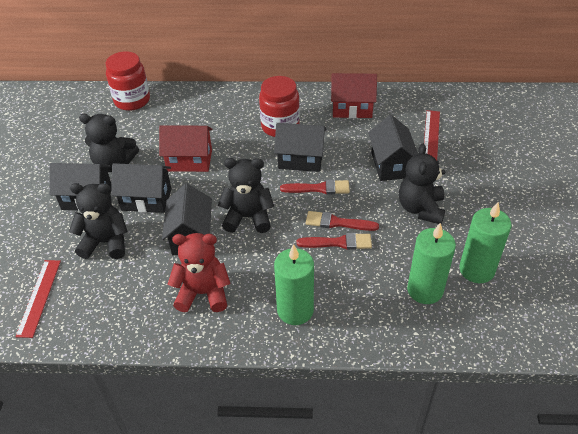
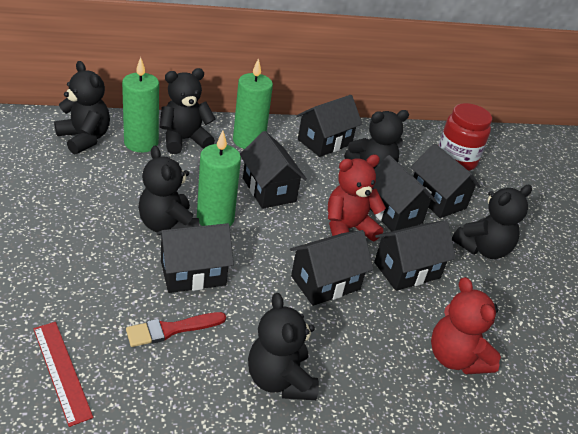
black house: [49,163,112,211] [111,163,171,213] [162,184,212,255] [274,123,327,172] [368,115,418,181] = 5 -> [157,223,234,293] [240,131,307,209] [290,230,373,306] [296,95,362,157] [370,155,436,231] [374,221,456,291] [411,143,481,218] = 7
black teddy bear: [69,183,128,259] [79,114,139,172] [218,158,274,233] [399,143,446,224] = 4 -> [54,61,110,154] [138,146,199,232] [160,68,216,154] [248,293,319,400] [344,110,409,169] [452,185,532,259] = 6
red brush: [280,179,350,194] [297,233,372,250] [306,211,379,231] = 3 -> [126,312,226,347] = 1
red house: [159,125,212,172] [331,73,377,118] = 2 -> none = 0
red jar: [106,51,150,111] [259,76,300,137] = 2 -> [438,103,492,171] = 1
red ruler: [15,260,61,338] [424,110,440,160] = 2 -> [33,322,93,427] = 1
red teddy bear: [168,233,231,312] = 1 -> [328,155,386,241] [431,277,501,374] = 2

